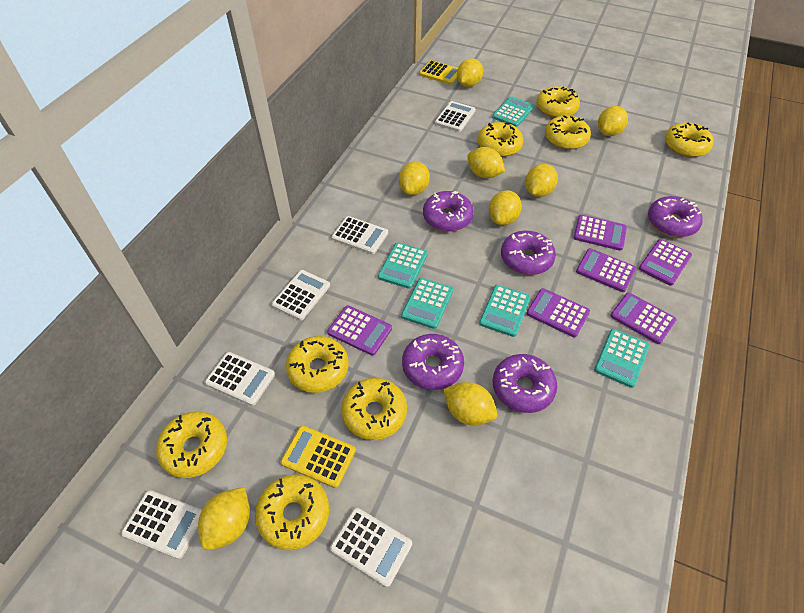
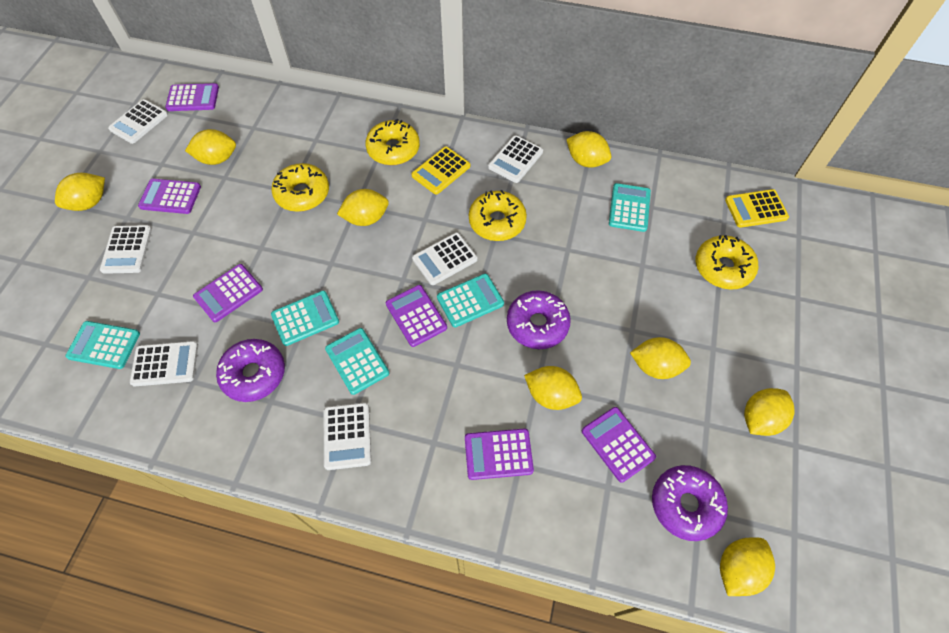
purple donut: [402,334,464,390] [423,191,474,231] [493,354,557,413] [501,231,556,275] [648,196,702,237] = 5 -> [216,339,285,402] [507,290,571,349] [652,465,728,541] = 3
yellow donut: [156,411,227,478] [255,475,329,550] [286,336,349,393] [341,378,407,440] [478,122,523,157] [536,86,580,118] [545,115,591,150] [665,122,714,157] = 8 -> [271,163,329,212] [365,119,420,165] [469,190,527,241] [696,235,758,290] = 4

